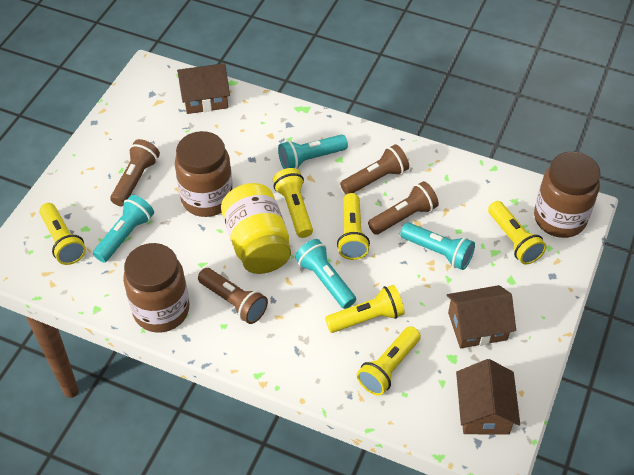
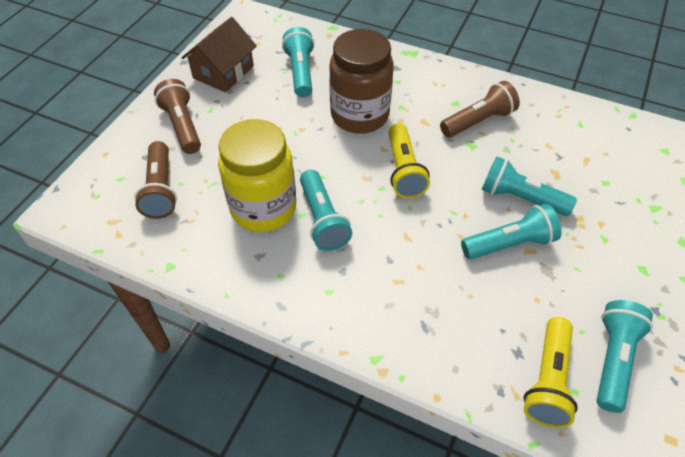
brown flashlight: [110,139,160,206] [198,268,268,324] [340,144,409,194] [368,181,439,235] = 4 -> [134,141,177,219] [154,79,201,154] [440,81,520,137] = 3
brown house: [177,63,230,114] [446,285,516,348] [456,359,520,434] = 3 -> [182,17,257,92] = 1
brown jar: [123,243,189,333] [175,131,233,217] [534,151,601,238] = 3 -> [329,29,394,133] = 1
turquoise flashlight: [93,195,154,263] [278,135,348,169] [295,239,356,309] [400,223,475,270] = 4 -> [282,27,314,97] [300,170,352,251] [461,204,562,260] [481,156,577,216] [597,300,653,413] = 5
yellow flashlight: [39,203,86,265] [273,168,313,238] [325,285,405,333] [337,193,370,260] [357,326,421,396] [488,201,547,265] = 6 -> [388,123,430,198] [523,317,578,428] = 2

